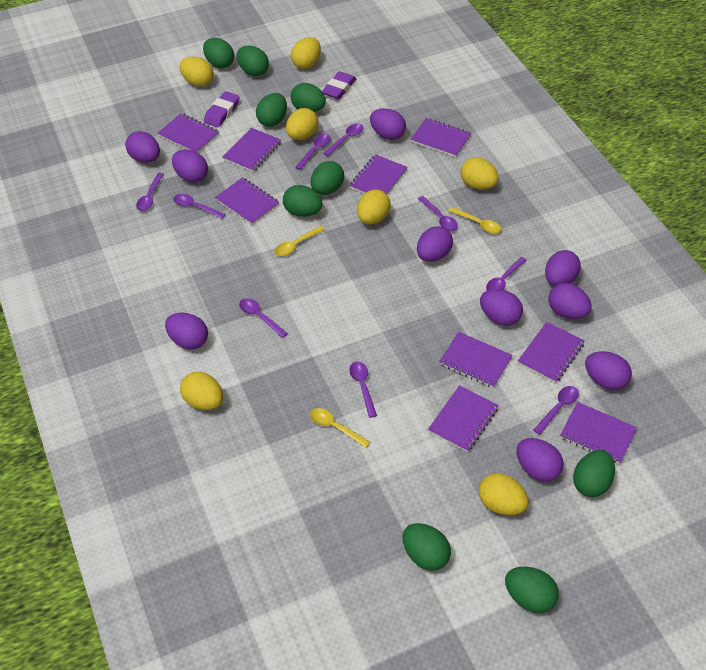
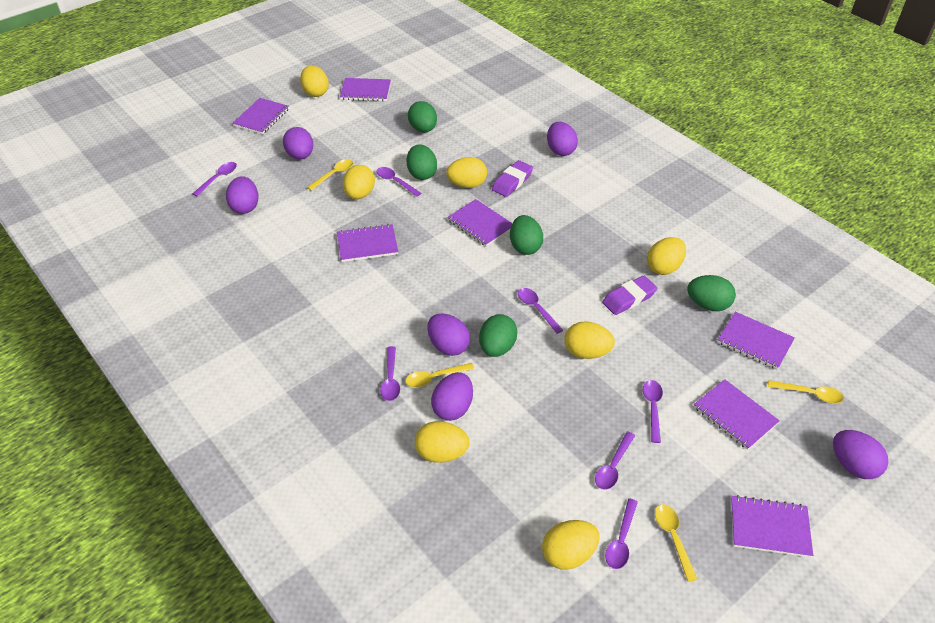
green egg: [203,38,234,69] [237,46,269,76] [256,93,287,127] [283,185,323,217] [291,83,326,112] [311,161,344,195] [402,523,451,571] [505,567,559,613] [573,450,615,497] = 9 -> [407,144,437,180] [408,101,437,133] [479,314,517,357] [510,215,543,255] [687,275,736,311] = 5
purple egg: [125,131,160,163] [165,313,208,350] [172,150,208,183] [370,108,406,140] [417,226,453,262] [480,289,523,326] [516,438,564,482] [545,250,581,286] [548,283,592,319] [585,351,632,390] = 10 -> [226,176,258,214] [283,127,313,160] [427,313,470,356] [431,372,473,421] [547,122,578,156] [833,430,889,479] = 6
purple notebook: [158,113,219,153] [215,177,279,225] [223,128,281,172] [349,154,408,194] [410,118,471,157] [428,385,499,452] [439,332,513,388] [518,322,585,383] [560,402,637,464] = 9 -> [232,98,289,134] [337,224,398,262] [340,78,391,101] [447,199,512,247] [694,379,780,450] [717,312,795,369] [731,495,813,558] = 7
purple spoon: [136,173,164,211] [173,194,226,219] [239,298,288,338] [295,134,331,170] [323,124,363,156] [349,361,377,418] [418,196,458,231] [486,257,527,290] [533,386,579,435] = 9 -> [192,162,237,196] [376,167,421,197] [380,346,400,401] [518,288,563,334] [595,432,635,490] [605,498,638,569] [643,380,663,443] = 7
yellow spoon: [275,226,325,256] [310,408,370,448] [448,207,501,234] = 3 -> [307,159,353,191] [405,363,474,388] [655,504,698,582] [768,380,844,403] = 4

